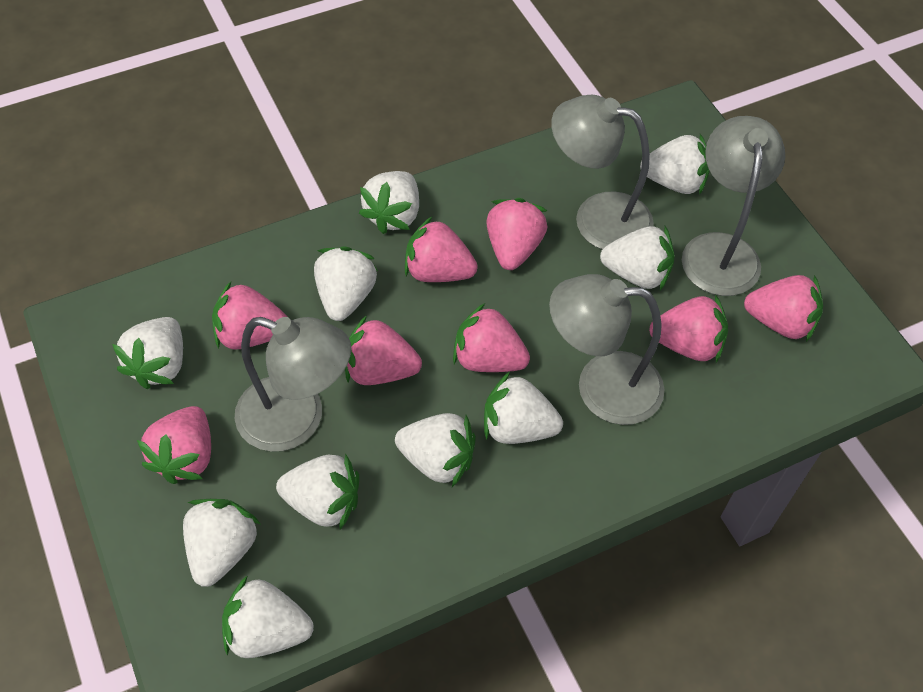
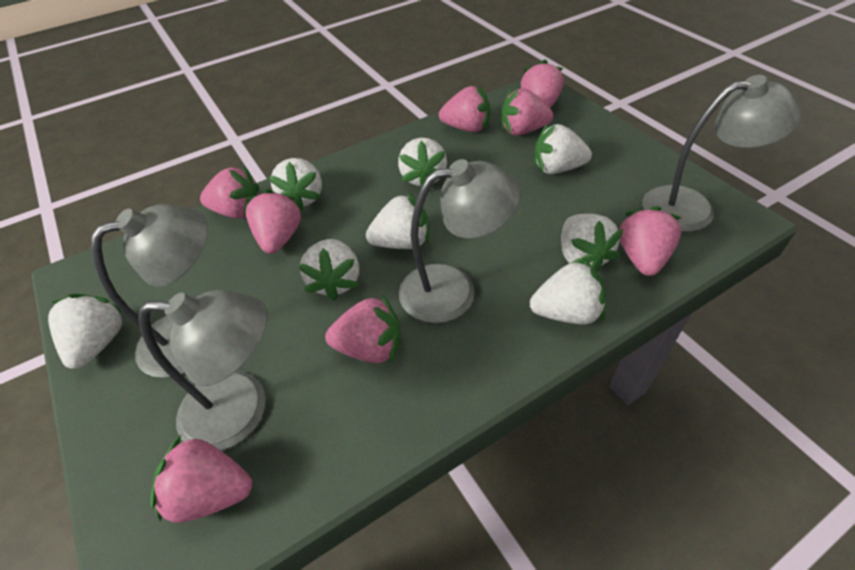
white strawberry: [112,317,183,389] [183,499,260,587] [222,575,314,658] [276,453,359,529] [314,246,378,321] [359,171,419,234] [395,413,476,487] [484,372,563,444] [600,226,675,290] [640,134,710,195] = 10 -> [48,294,123,369] [269,158,322,211] [298,239,359,301] [366,192,429,249] [398,137,447,187] [530,259,606,325] [534,124,592,174] [561,214,623,272] = 8

